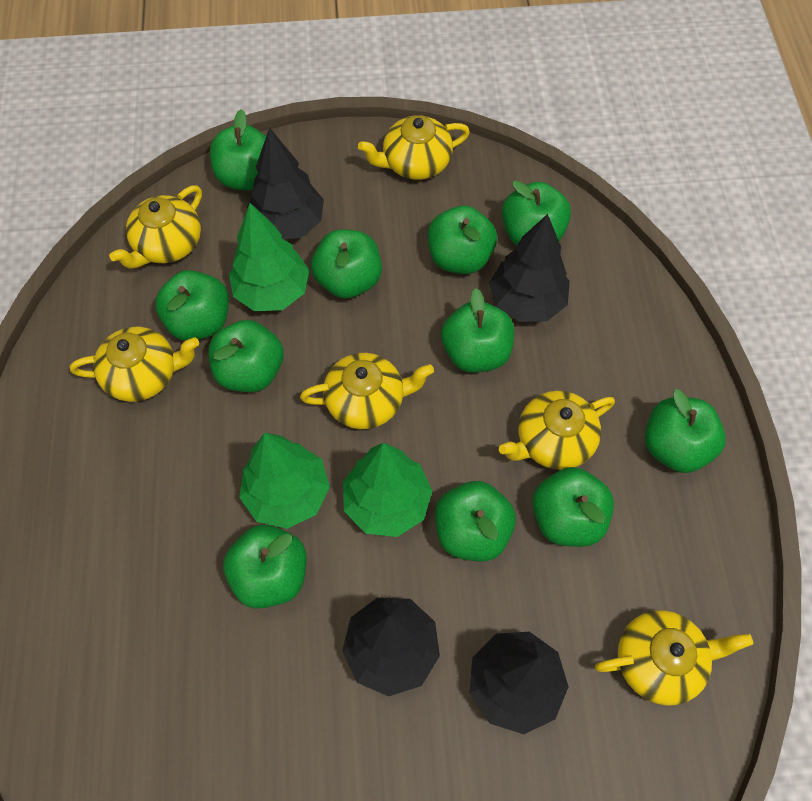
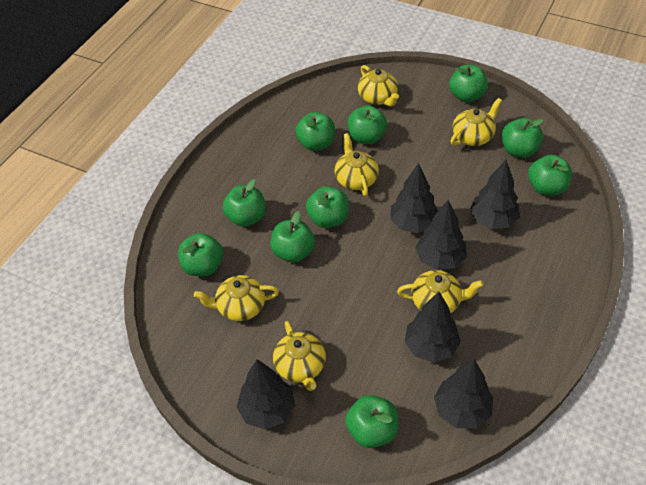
black tree: [247,127,324,239] [342,597,440,697] [470,632,569,734] [489,214,570,322] = 4 -> [237,359,295,429] [390,163,438,233] [405,292,461,363] [415,200,467,270] [434,359,493,428] [470,160,520,229] = 6
green apple: [155,270,229,341] [208,320,284,392] [210,109,266,190] [223,525,307,609] [311,229,382,299] [428,206,497,274] [435,481,516,562] [441,288,514,373] [502,181,571,245] [532,467,614,547] [645,389,726,473] = 11 -> [178,233,223,276] [223,179,266,227] [270,211,315,262] [296,112,335,151] [306,186,349,228] [345,395,398,448] [348,106,387,144] [449,65,488,102] [502,118,544,158] [528,155,572,196] = 10
green tree: [229,203,309,311] [239,433,330,529] [343,443,432,537] = 3 -> none = 0

